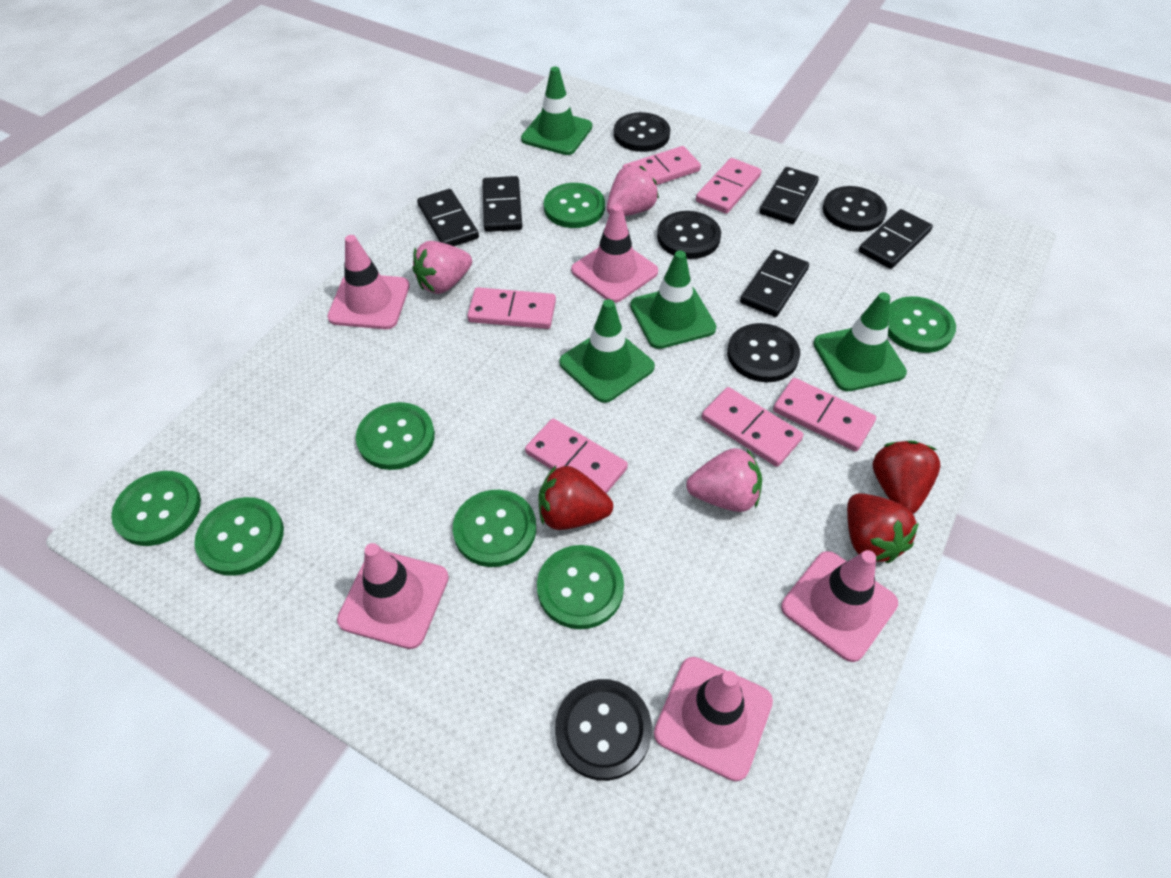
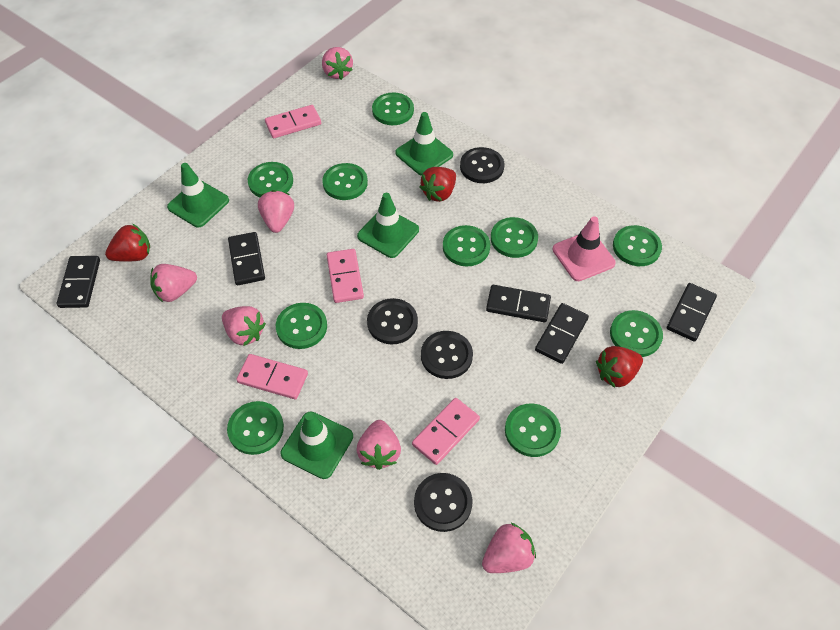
black button: [555,679,652,781] [614,112,670,152] [657,211,721,259] [727,323,800,382] [823,186,887,232] = 5 -> [367,298,418,344] [414,473,472,532] [421,331,473,379] [460,147,504,183] = 4
green button: [111,471,201,546] [195,497,284,576] [356,402,435,470] [453,490,536,567] [537,545,624,629] [544,183,605,228] [888,296,956,353] = 7 -> [227,401,284,455] [248,162,293,197] [276,303,327,349] [322,163,368,200] [372,92,414,125] [443,225,490,266] [491,217,538,258] [505,403,561,457] [610,310,663,357] [613,225,662,266] = 10
pink domino: [467,287,556,329] [525,419,628,494] [623,146,701,185] [696,158,761,214] [702,387,803,467] [773,378,876,451] = 6 -> [236,354,308,399] [265,105,321,138] [327,249,364,303] [412,398,480,465] = 4
pink strawberry: [413,241,472,294] [607,165,659,216] [686,448,762,512] = 3 -> [150,264,197,302] [222,306,266,346] [258,190,294,233] [322,47,353,80] [357,420,401,470] [482,523,536,573] = 6
pink traffic cone: [327,235,410,329] [337,543,449,649] [571,204,658,303] [654,657,773,781] [781,550,898,662] = 5 -> [553,216,616,281] = 1

